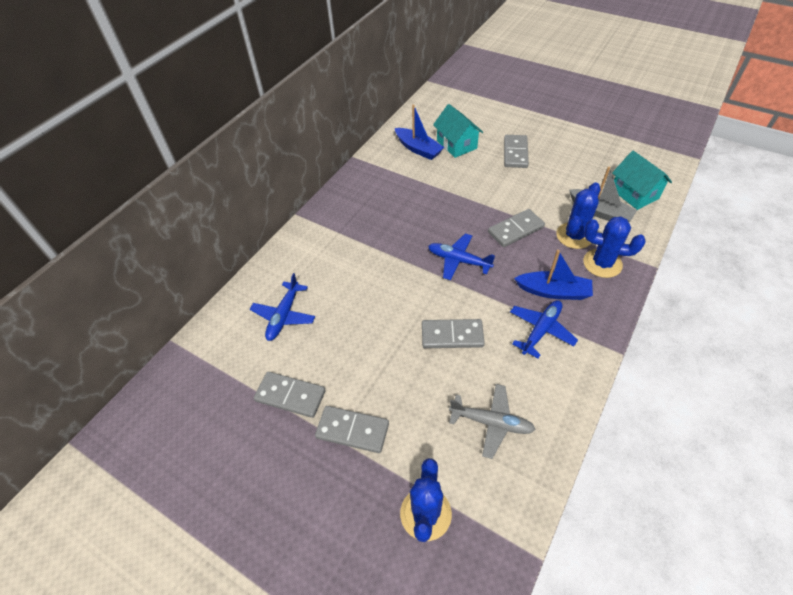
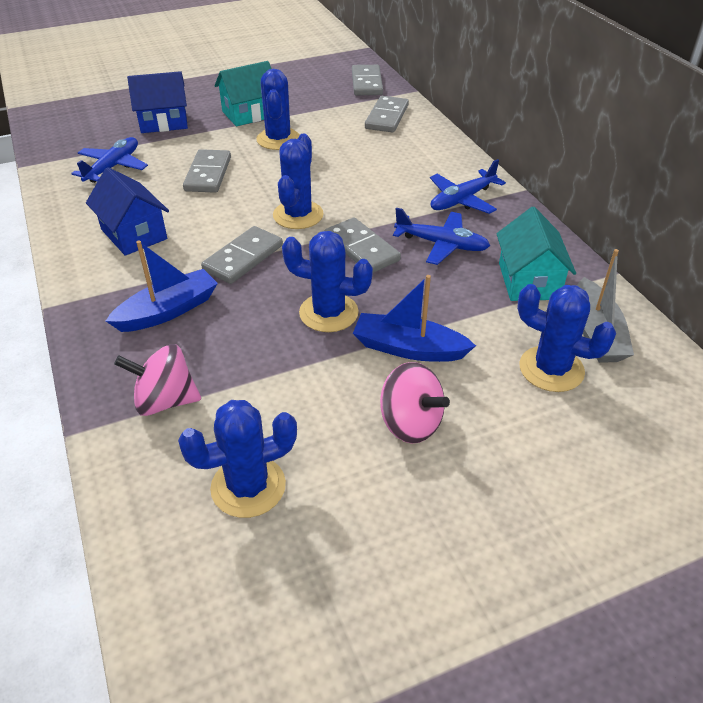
blue cactus: [400,458,452,542] [556,182,601,249] [583,216,645,278] = 3 -> [178,400,297,518] [256,69,300,150] [273,134,324,229] [282,231,373,332] [517,284,616,392] = 5
blue house: none = 0 -> [86,167,169,256] [127,71,188,133] = 2
grey plane: [449,384,536,459] = 1 -> none = 0
pink spinning top: none = 0 -> [114,344,201,416] [380,362,450,443] = 2

